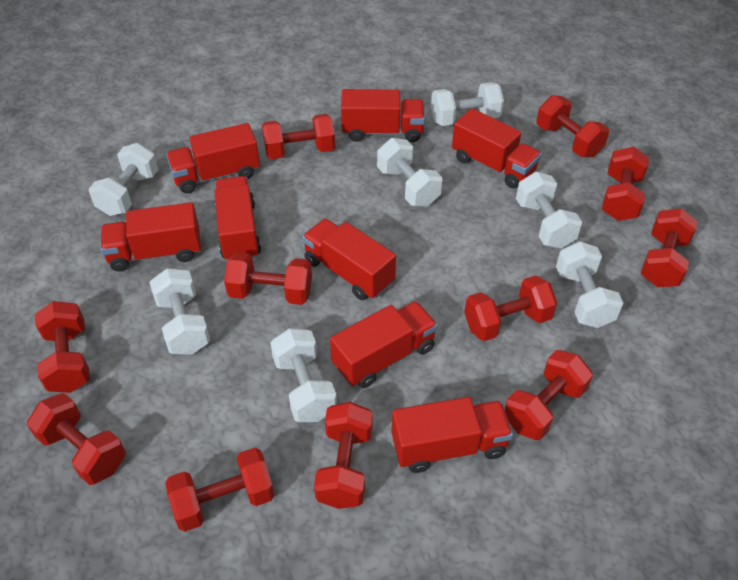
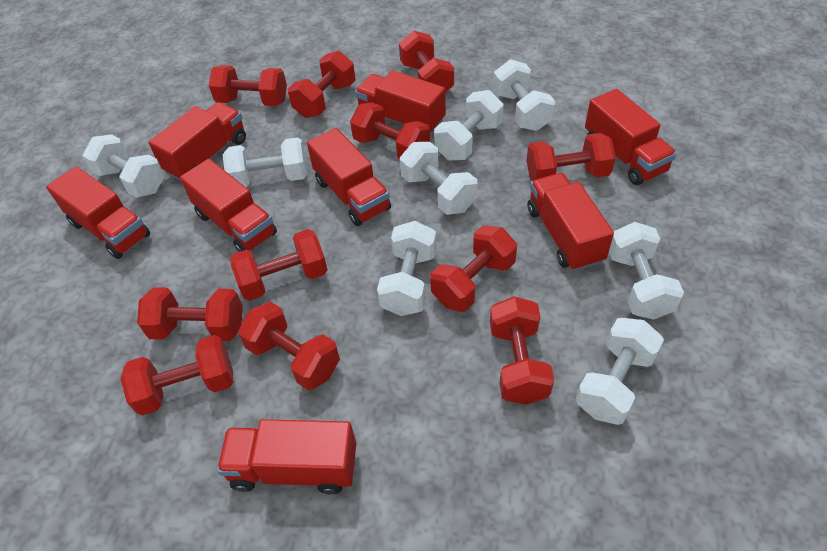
white dumbbell: [89,143,158,216] [150,268,210,355] [270,328,337,422] [377,138,443,207] [431,82,504,126] [516,172,582,248] [556,241,623,328] = 7 -> [83,134,165,198] [222,137,307,187] [377,221,437,316] [400,142,477,215] [434,90,504,161] [493,59,555,131] [576,318,664,425] [609,222,684,320] = 8

